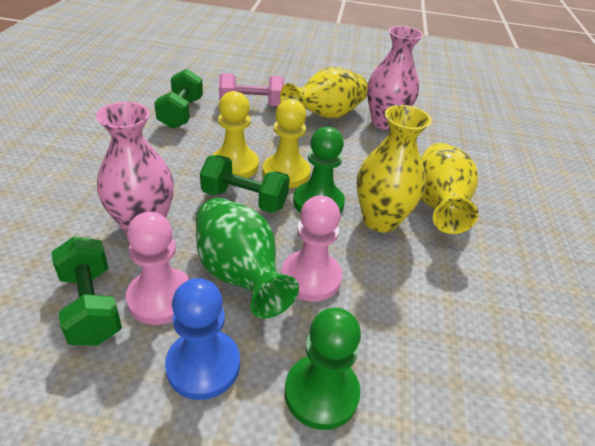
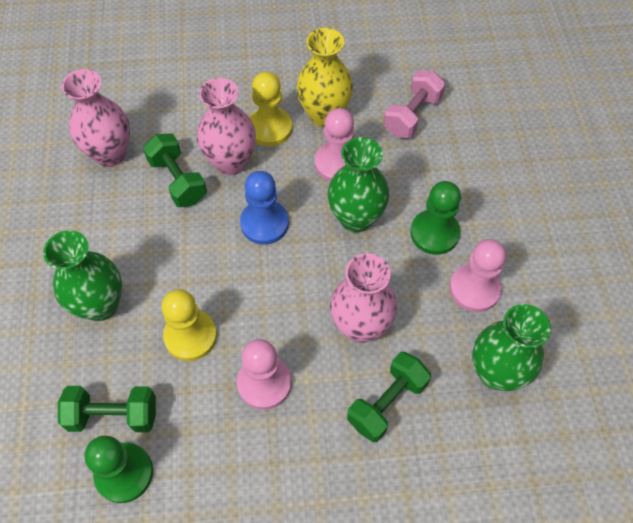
green vase: [196,198,299,318] = 1 -> [43,230,122,321] [328,137,389,233] [472,304,551,391] = 3
pink pawn: [126,212,190,325] [281,195,342,302] = 2 -> [237,339,292,410] [315,108,354,182] [449,239,506,312] = 3
pink vase: [96,102,174,234] [367,26,423,130] = 2 -> [62,69,130,167] [197,78,256,175] [330,253,397,343] = 3
yellow vase: [280,67,368,118] [357,105,432,233] [421,143,478,234] = 3 -> [296,28,353,127] = 1

